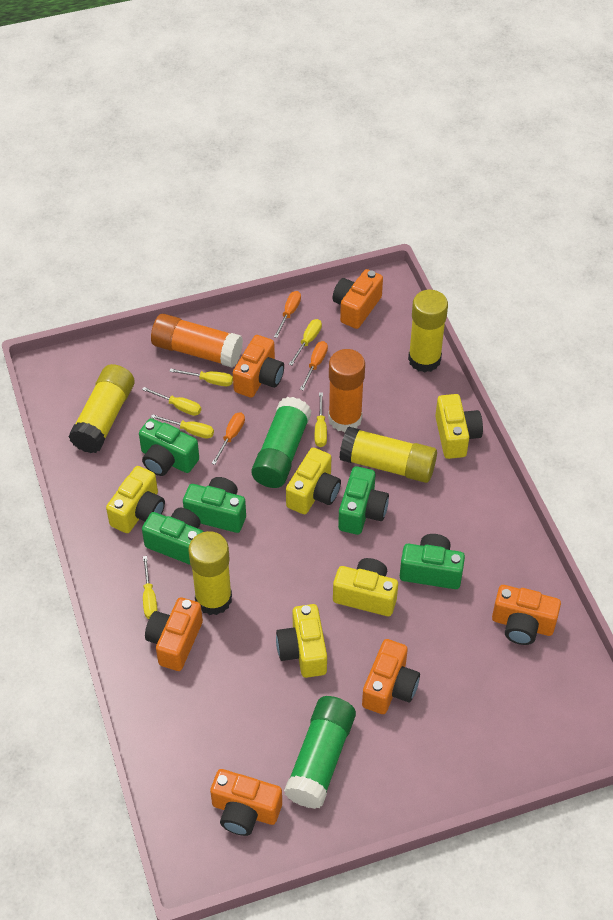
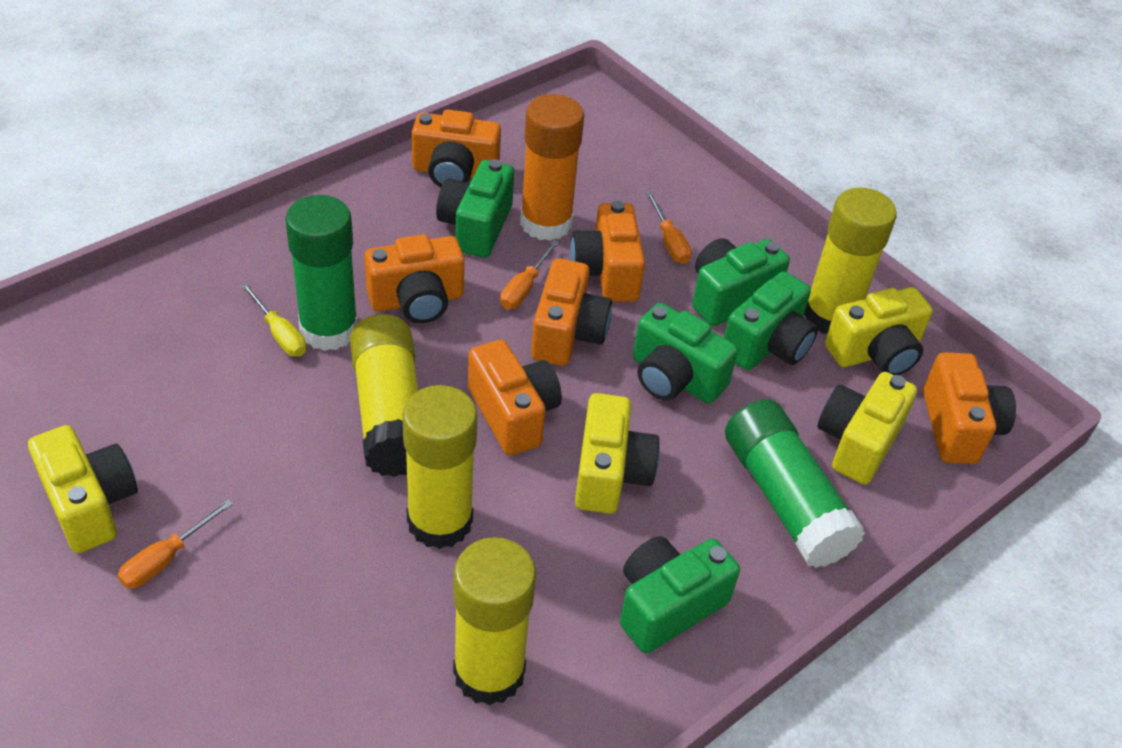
orange glue stick: [151,314,243,368] [328,349,365,432] = 2 -> [520,94,584,241] = 1
yellow camera: [106,466,165,533] [276,604,327,678] [286,448,341,514] [333,558,398,616] [435,394,483,459] = 5 -> [28,425,138,553] [575,393,660,514] [818,372,917,485] [825,287,933,375] = 4
yellow screwdriver: [142,387,201,416] [143,556,158,619] [151,414,214,439] [169,368,233,386] [289,319,322,365] [315,393,327,447] = 6 -> [241,283,306,357] = 1

